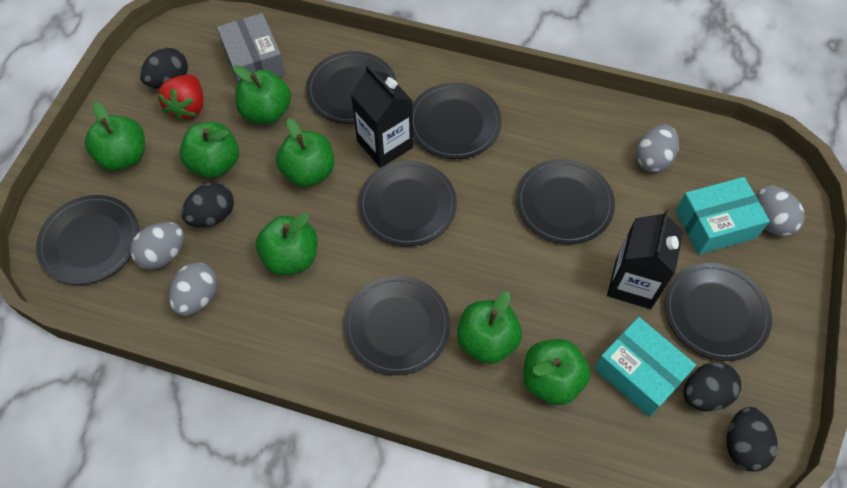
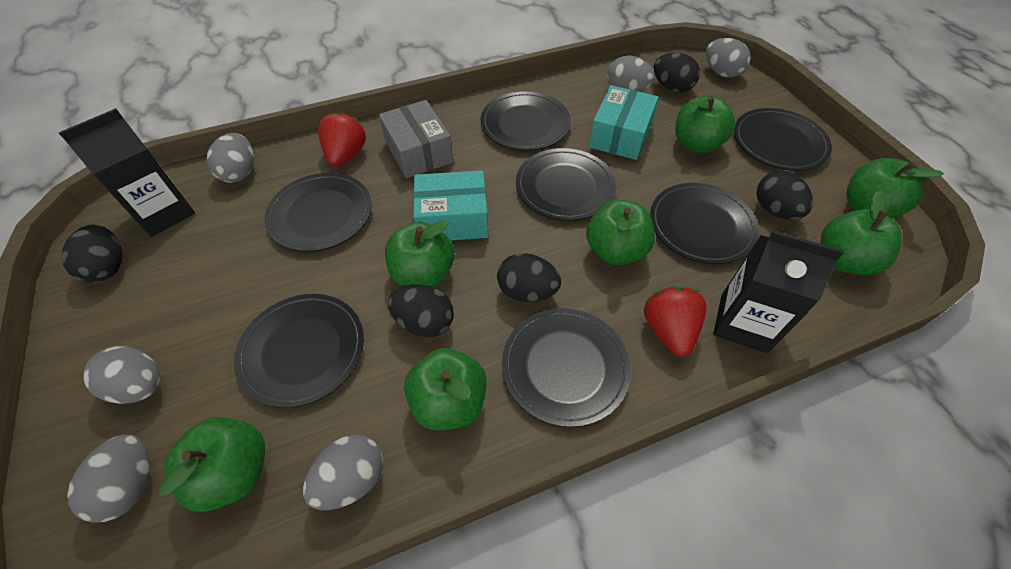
black egg: [140,48,188,89] [181,183,234,227] [683,362,741,411] [727,407,778,471] = 4 -> [62,225,123,283] [388,285,454,337] [497,253,561,302] [654,53,700,93] [756,170,813,220] = 5
grey egg: [130,222,184,270] [169,262,217,316] [636,125,679,172] [756,186,805,236] = 4 -> [67,435,150,523] [83,346,160,404] [206,133,254,183] [303,434,383,510] [607,55,655,92] [705,38,751,77] = 6
red strawberry: [158,75,203,121] = 1 -> [318,111,366,167] [644,286,707,357] = 2

